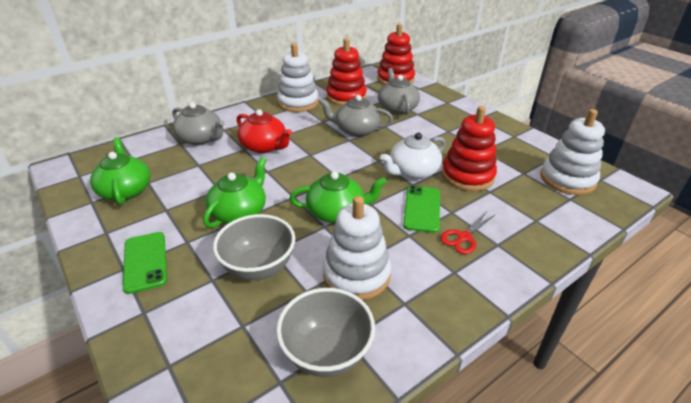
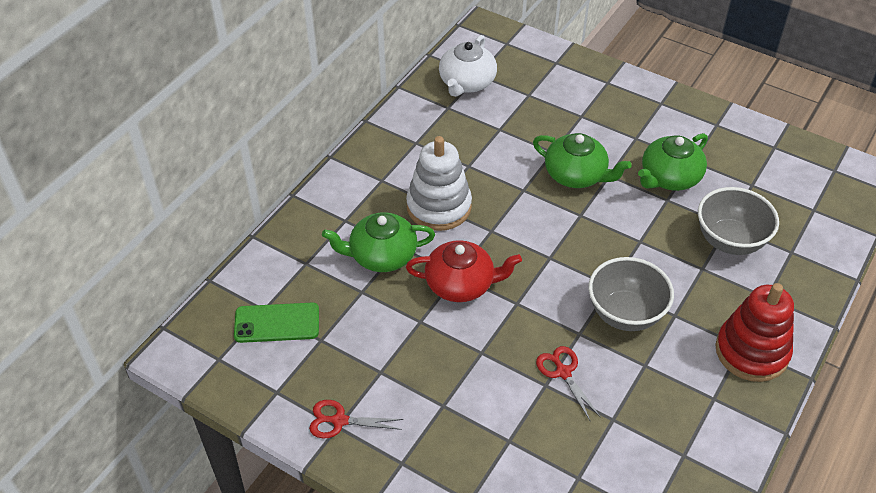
green phone: [123,232,167,294] [403,186,440,233] = 2 -> [234,303,319,343] = 1
grey teapot: [172,102,225,145] [319,95,393,137] [378,68,420,115] = 3 -> none = 0
red scissors: [440,211,495,254] = 1 -> [309,400,403,438] [536,346,601,420] = 2
red stacking toy: [326,38,367,106] [377,24,415,85] [442,106,497,191] = 3 -> [715,283,794,382] = 1
white stacking toy: [277,43,319,112] [323,196,391,300] [540,109,605,195] = 3 -> [406,136,472,231] = 1

